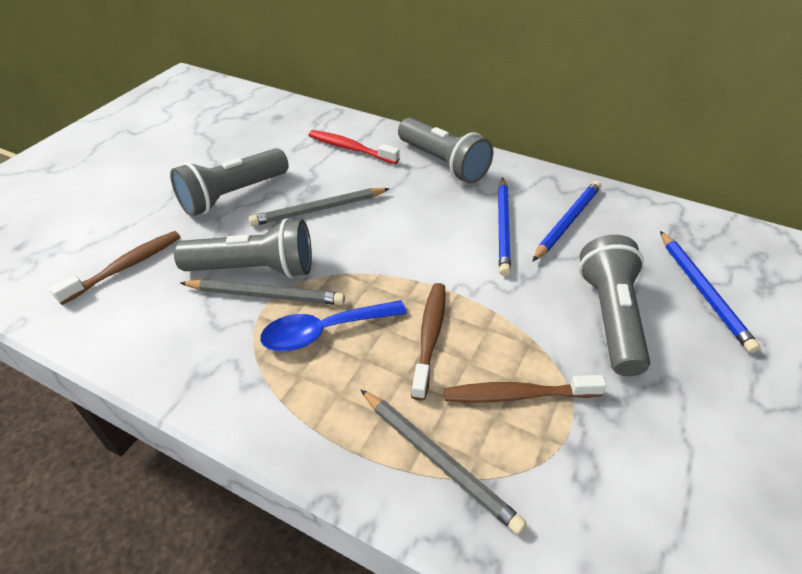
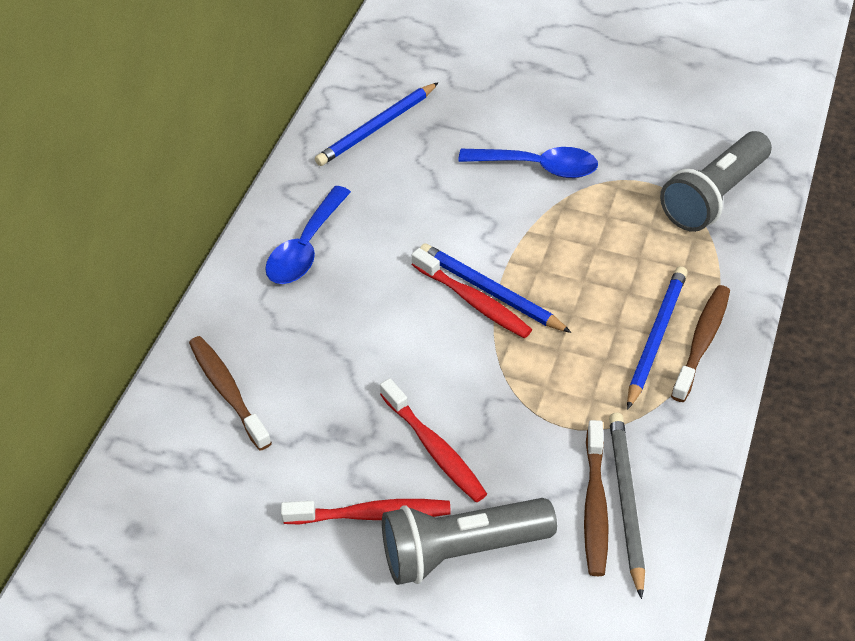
blue spoon: [260,300,407,351] = 1 -> [265,186,351,284] [458,147,598,178] = 2
grey flashlight: [170,148,289,216] [174,218,312,278] [398,118,493,184] [579,235,650,376] = 4 -> [382,498,557,585] [660,131,772,232] = 2
grey pencil: [180,279,345,305] [249,188,390,226] [360,389,527,534] = 3 -> [609,413,645,599] = 1
red toothbrush: [309,130,400,164] = 1 -> [281,499,451,524] [380,378,487,502] [412,248,532,338] = 3

